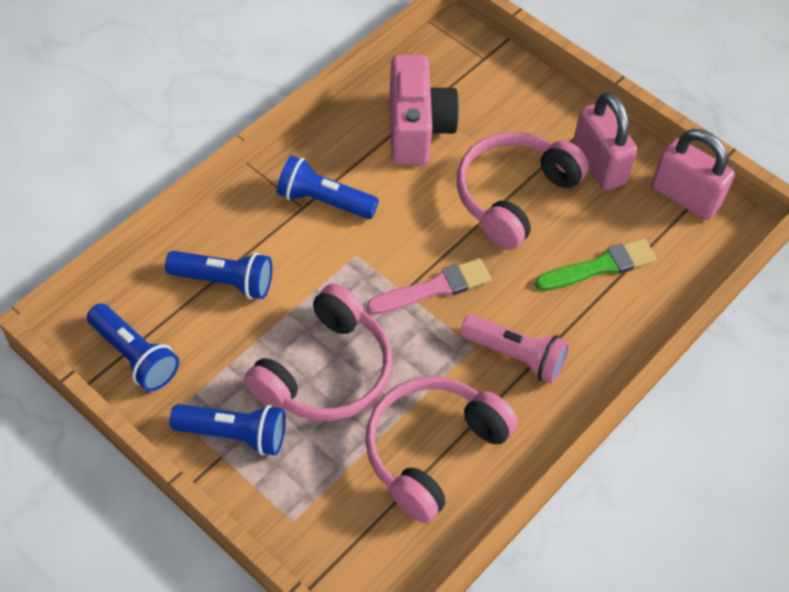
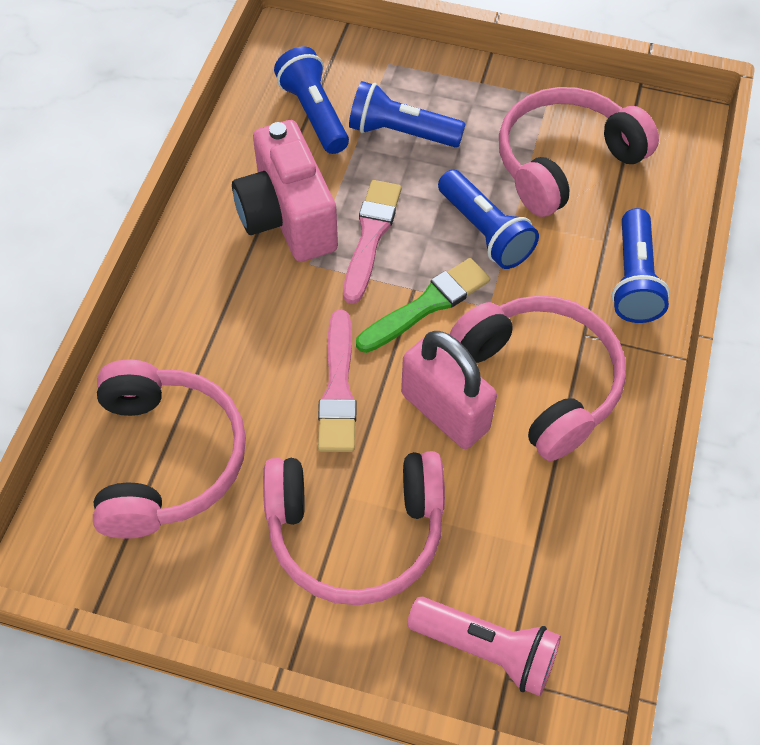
pink brush: [366,258,491,315] = 1 -> [318,310,357,452] [343,180,402,304] = 2
pink headphones: [244,284,392,421] [365,376,518,523] [457,132,589,250] = 3 -> [93,360,246,539] [263,451,445,605] [450,295,626,461] [499,87,659,217] = 4
pink padlock: [573,92,638,190] [651,129,735,220] = 2 -> [401,331,497,449] = 1

